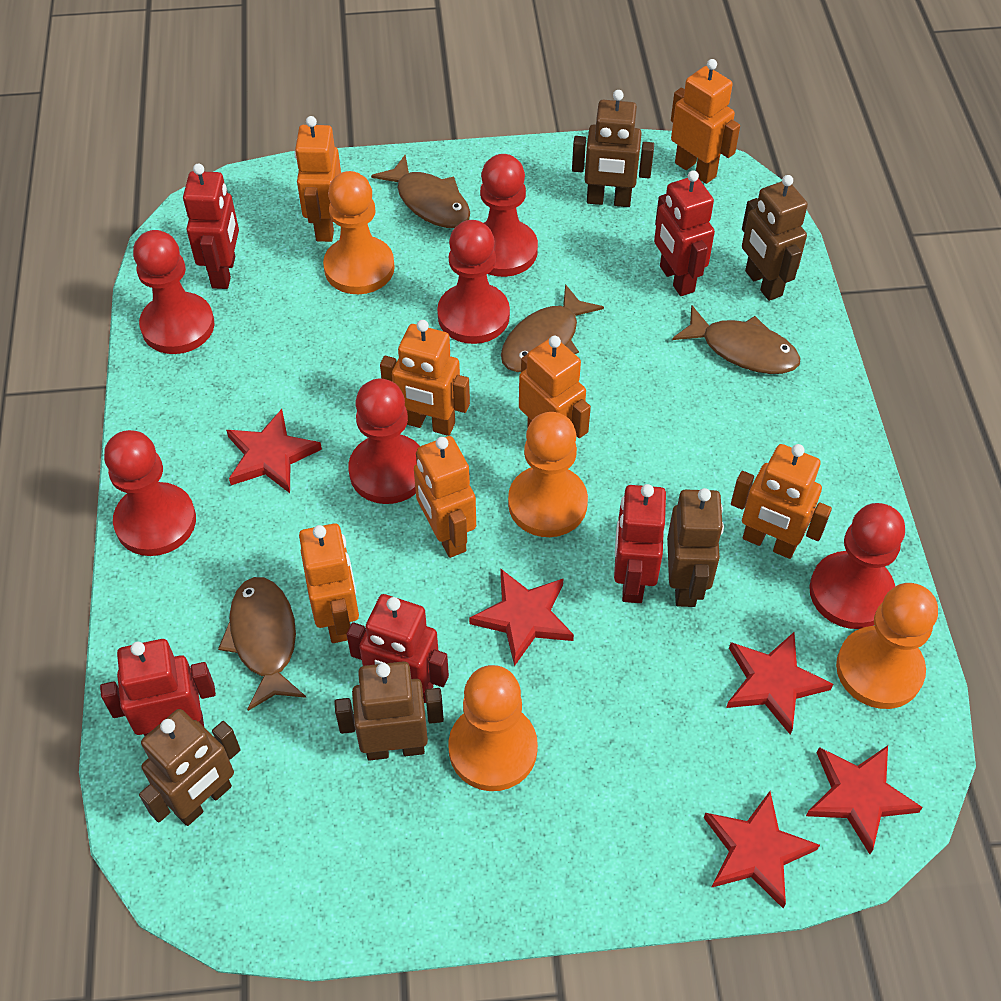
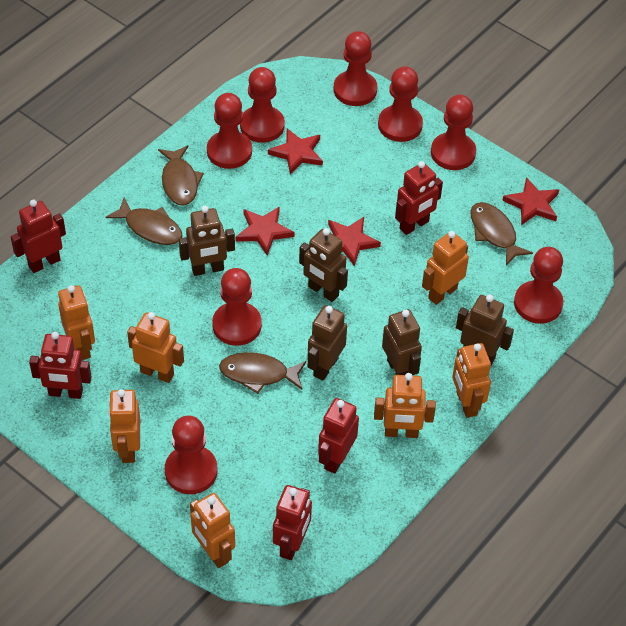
orange pawn: [323,171,395,294] [448,665,538,791] [508,412,588,537] [836,583,938,709] = 4 -> none = 0
red pawn: [104,430,196,556] [133,230,215,354] [348,378,420,504] [437,220,510,344] [480,154,538,277] [809,503,905,629] = 6 -> [165,416,218,494] [207,93,252,169] [212,268,262,346] [240,67,285,143] [334,31,377,106] [378,66,423,142] [431,95,476,170] [514,247,563,324] = 8
red star: [226,409,322,493] [469,568,574,666] [704,791,820,908] [726,632,833,735] [806,746,923,854] = 5 -> [236,206,295,255] [268,128,323,175] [328,217,381,266] [502,177,559,225] = 4

